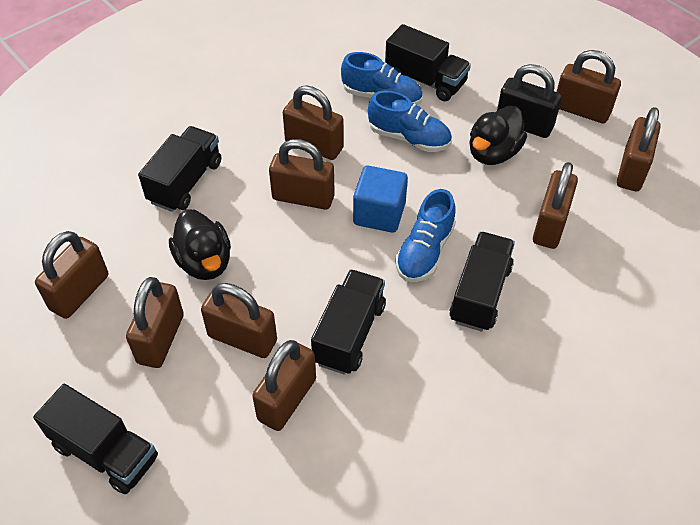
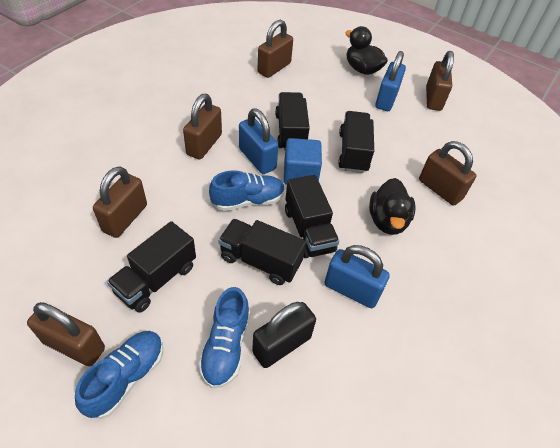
blue padlock: none = 0 -> [239,108,279,174] [325,245,390,308] [375,51,406,111] = 3
brown padlock: [35,231,108,319] [126,277,184,368] [201,283,277,358] [252,340,316,431] [269,139,335,210] [283,86,344,160] [533,162,578,249] [557,50,621,123] [617,107,661,191] = 9 -> [27,302,105,366] [93,166,147,238] [183,94,222,159] [257,20,293,78] [419,141,477,205] [426,51,454,111] = 6

